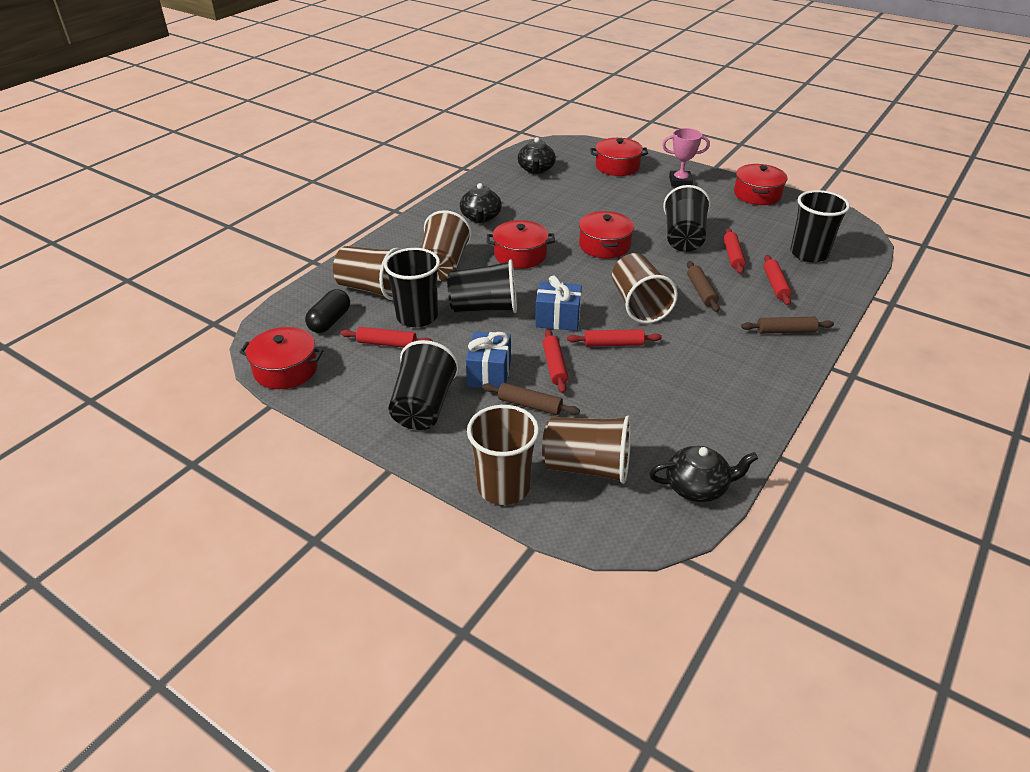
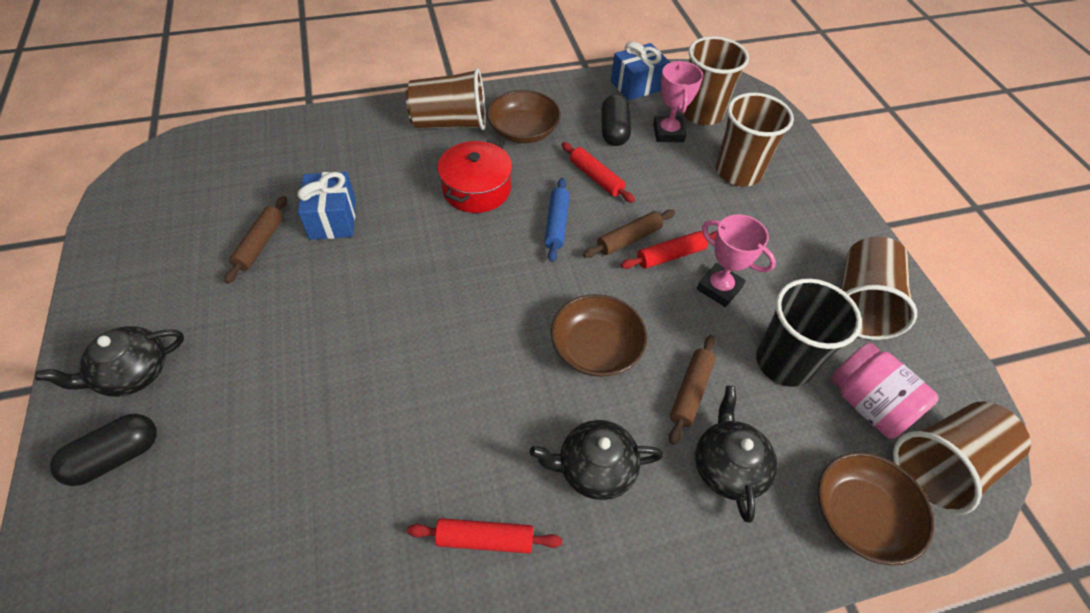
black capsule: [305,289,350,333] = 1 -> [50,414,157,486] [601,94,631,146] = 2
black cup: [384,248,440,327] [389,340,459,430] [447,259,517,313] [663,185,711,252] [790,190,850,262] = 5 -> [756,279,862,387] = 1
blue rolling pin: none = 0 -> [544,178,570,262] = 1
brown bowl: none = 0 -> [487,90,561,143] [551,294,647,377] [818,452,934,565] = 3
pink jar: none = 0 -> [830,342,939,439] = 1
pink trophy: [662,128,710,187] = 1 -> [653,61,703,142] [697,214,776,307] = 2
red pot: [239,327,323,389] [487,220,555,269] [579,211,634,259] [590,138,648,176] [734,164,787,205] = 5 -> [438,140,512,213] = 1
red rolling pin: [340,327,433,347] [543,329,568,393] [567,329,662,347] [723,228,746,274] [764,255,791,306] = 5 -> [407,518,562,554] [562,142,635,203] [621,231,717,269] = 3

